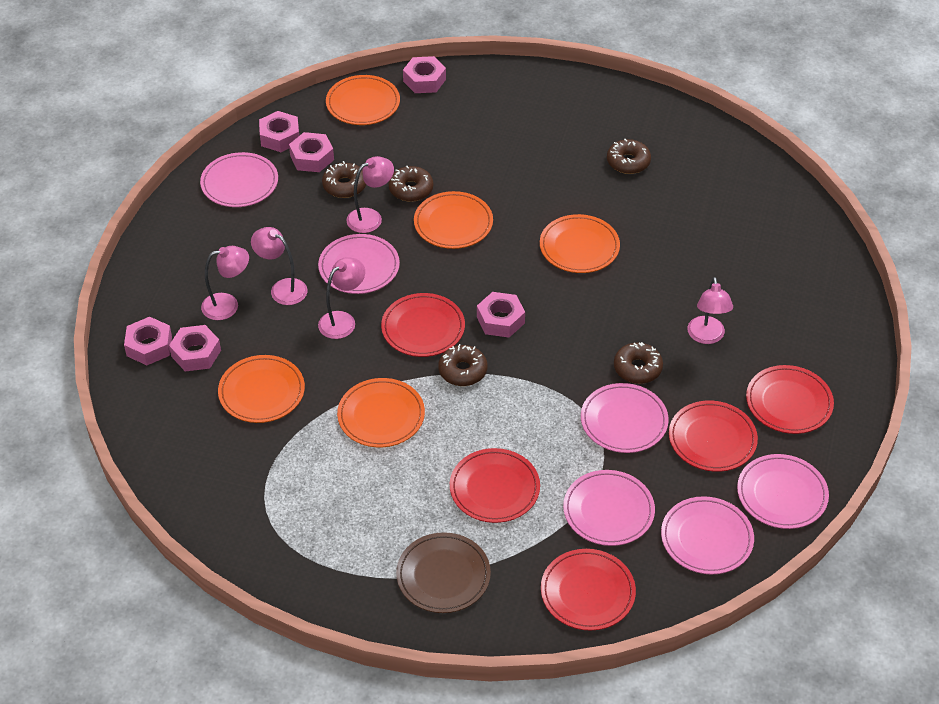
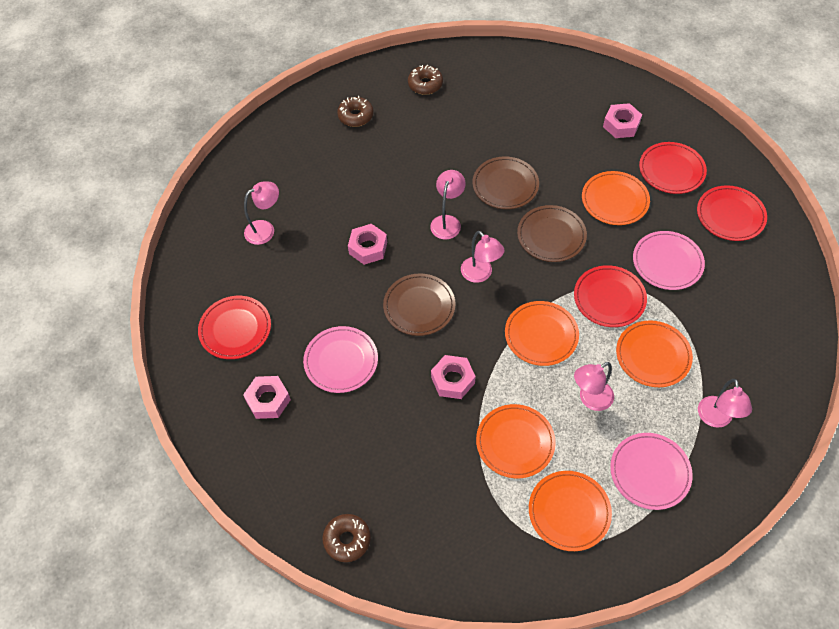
brown donut: [322,161,366,198] [389,166,433,202] [438,344,487,386] [607,139,651,174] [614,342,663,384] = 5 -> [322,514,371,562] [337,96,374,127] [408,64,443,95] = 3
brown plate: [396,532,491,613] = 1 -> [383,273,456,336] [473,156,539,209] [517,205,587,262] = 3
pink nut: [124,317,172,365] [169,325,221,371] [259,111,299,152] [289,132,334,172] [403,56,446,93] [477,292,525,338] = 6 -> [243,376,291,419] [348,224,387,265] [431,355,476,399] [603,103,642,138] = 4
pink plate: [200,152,278,207] [318,234,400,294] [563,470,655,546] [581,383,669,453] [661,496,754,574] [737,454,829,529] = 6 -> [303,326,378,393] [610,433,693,510] [633,231,705,290] = 3
red plate: [381,293,465,357] [450,448,540,523] [541,549,636,631] [669,401,758,472] [746,365,834,434] = 5 -> [198,296,271,359] [574,265,647,327] [639,142,707,194] [697,185,767,241] = 4

